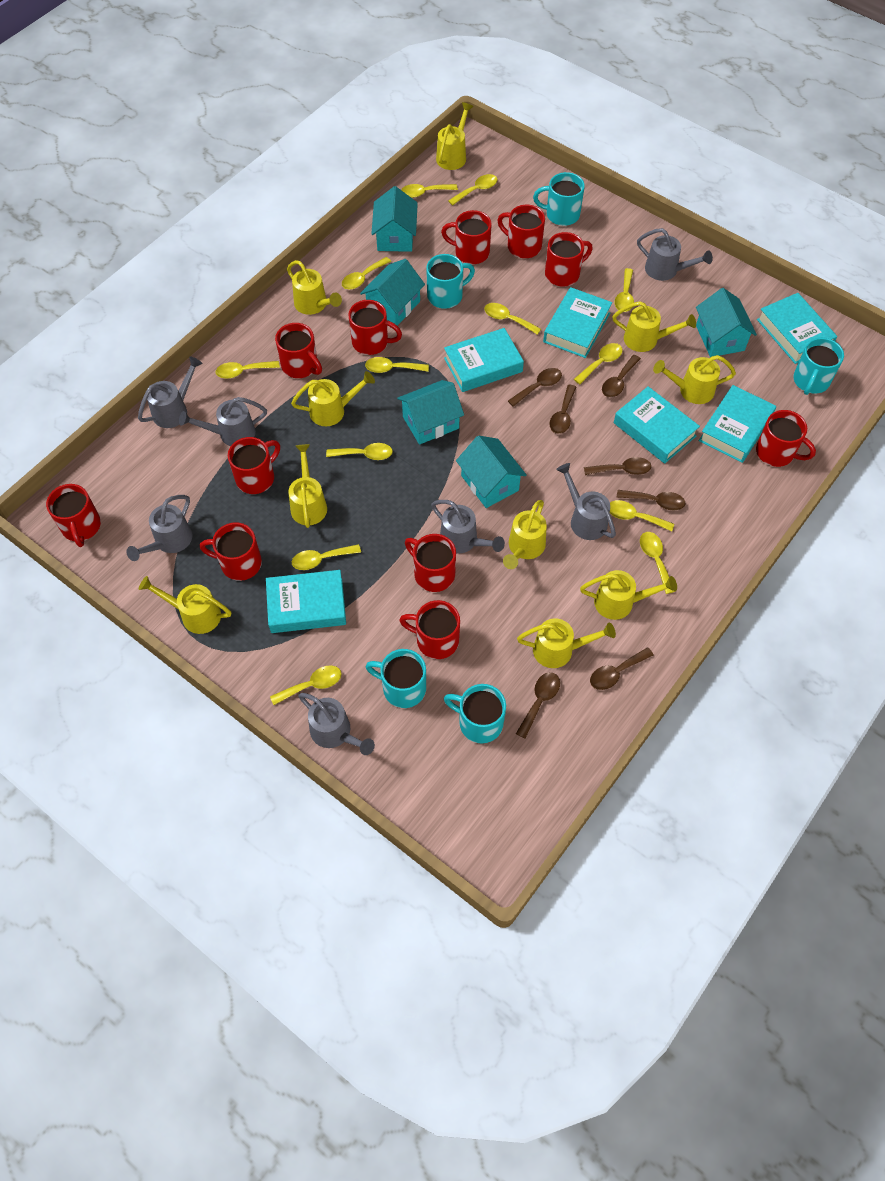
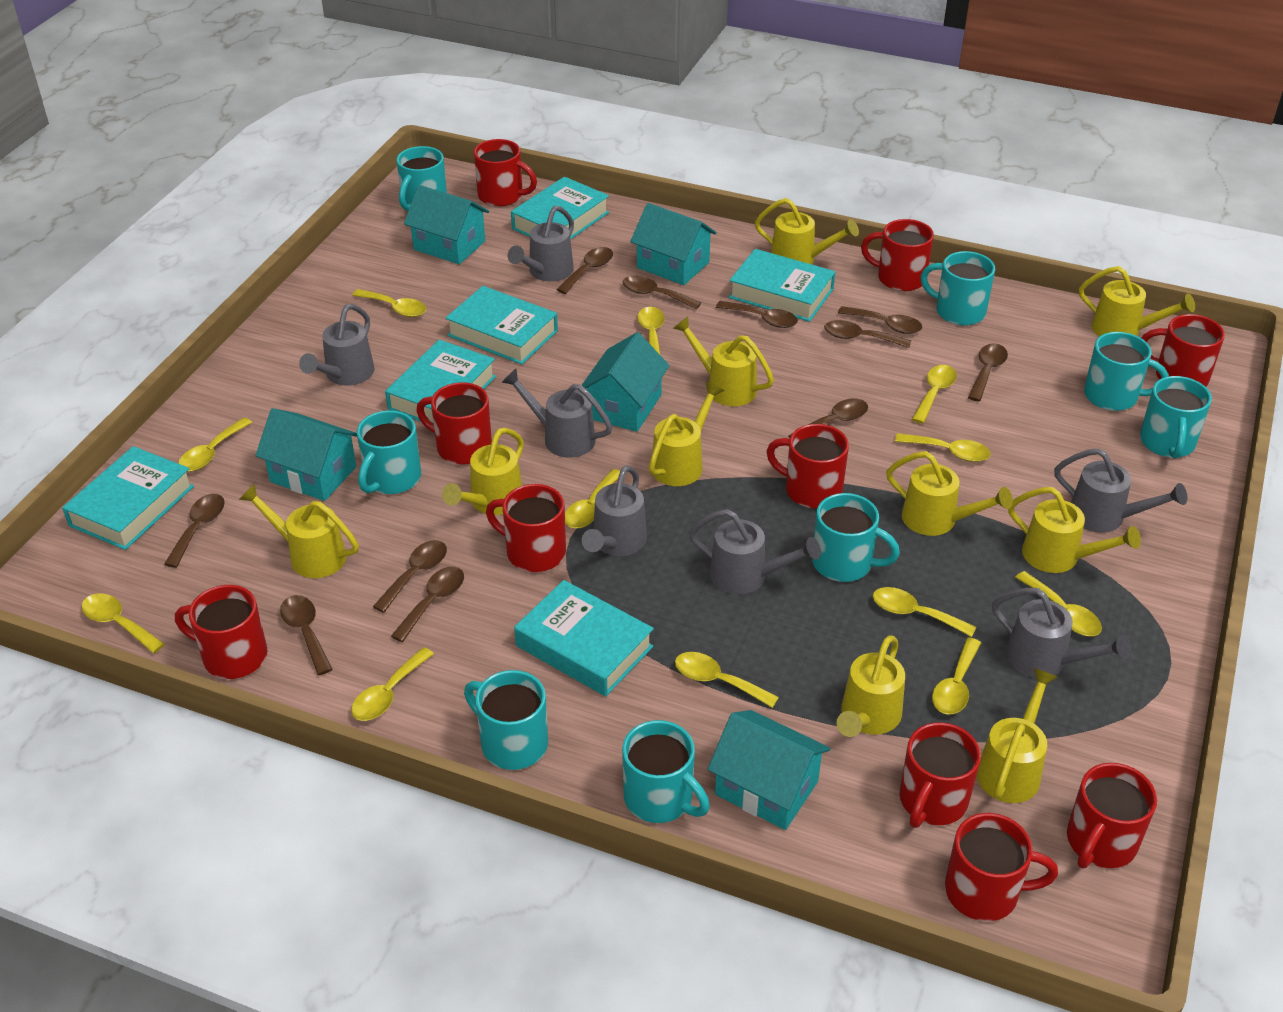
brown spoon: [508,368,562,407] [516,672,560,739] [549,385,576,434] [584,457,651,475] [590,647,653,690] [602,355,641,397] [617,490,685,510] = 7 -> [164,494,225,568] [280,595,333,675] [373,540,447,613] [391,566,464,642] [557,247,613,294] [623,276,701,309] [716,301,798,328] [789,399,868,438] [824,320,911,348] [838,306,922,334] [968,343,1008,401] = 11
red mug: [46,484,101,547] [200,522,262,581] [228,437,280,494] [275,323,322,378] [349,300,402,355] [399,600,460,659] [405,534,456,592] [441,210,492,264] [498,205,545,258] [545,232,593,287] [756,410,816,467] = 11 -> [175,585,267,679] [416,382,492,465] [474,139,537,207] [486,484,566,572] [766,424,849,508] [861,219,934,291] [899,722,981,828] [945,813,1058,921] [1067,763,1157,868] [1142,314,1225,387] = 10
turquoise mug: [365,649,426,708] [426,254,475,309] [444,684,506,743] [533,172,585,226] [793,338,844,395] = 5 -> [357,410,421,494] [396,146,447,211] [464,670,548,770] [622,720,710,823] [812,493,900,582] [920,251,995,326] [1084,332,1169,411] [1140,376,1212,459] = 8
yellow spoon: [216,361,280,379] [270,665,342,705] [292,544,361,570] [326,443,393,460] [342,257,391,290] [365,357,429,373] [401,184,458,198] [448,174,498,206] [484,303,541,335] [574,343,623,384] [610,500,674,532] [615,268,634,312] [640,532,675,594] = 13 -> [82,593,165,653] [178,418,252,472] [351,647,434,721] [352,289,426,317] [565,469,620,529] [637,307,665,355] [675,652,779,708] [873,587,976,637] [895,433,991,462] [912,365,957,424] [932,637,981,715] [1015,571,1102,636] = 12

